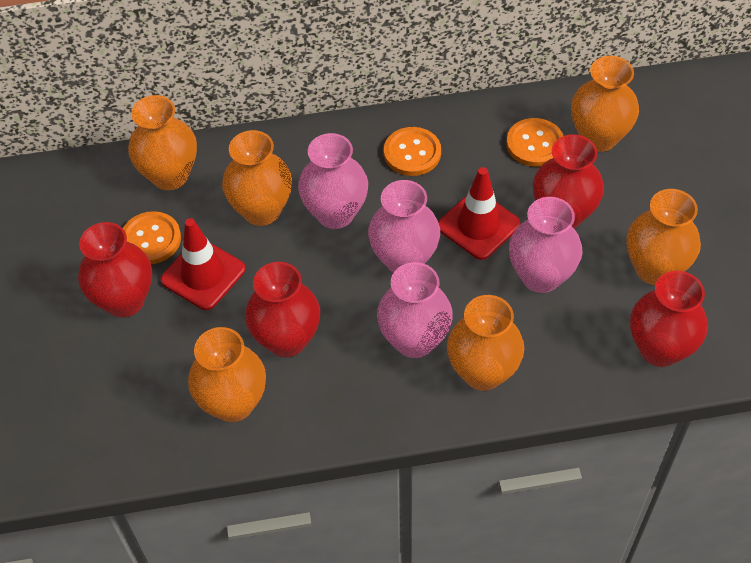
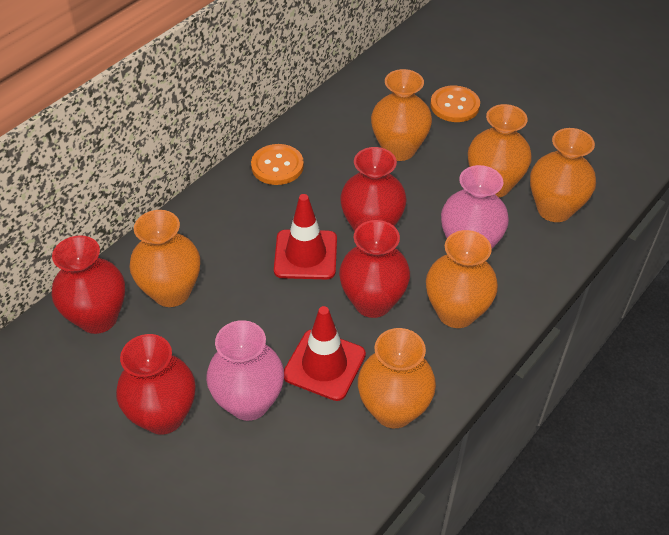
orange button: [123,211,181,264] [384,127,441,176] [506,118,563,167] = 3 -> [251,144,304,185] [430,85,480,122] = 2
pink vase: [298,133,368,229] [368,180,440,273] [377,262,453,358] [509,197,583,293] = 4 -> [206,320,284,421] [441,165,509,248] = 2

